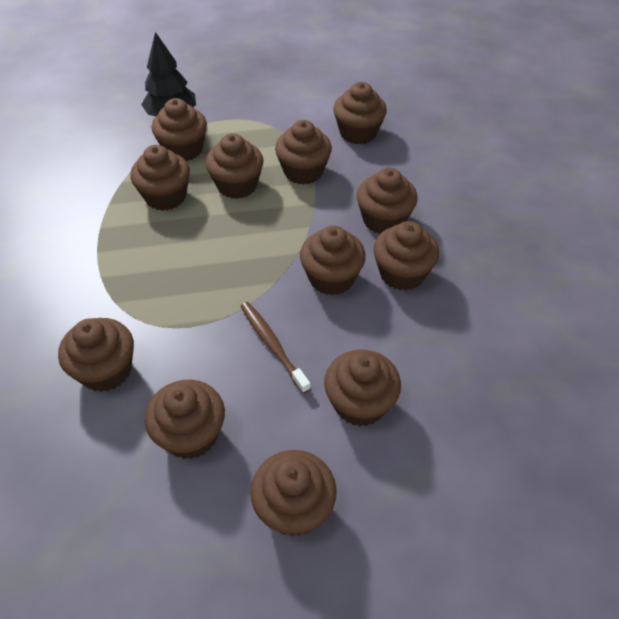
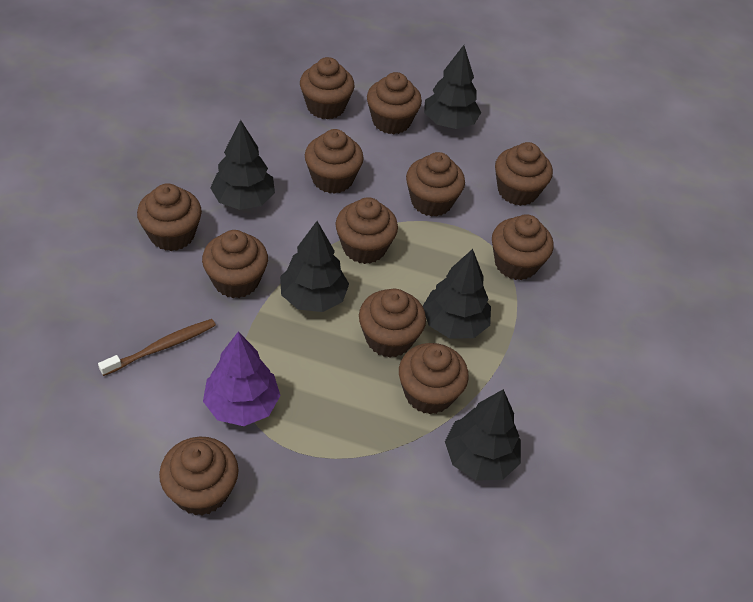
black tree: [141,32,196,116] = 1 -> [210,120,275,210] [280,221,349,312] [423,249,491,338] [424,45,481,129] [445,389,521,481] = 5
purple tree: none = 0 -> [203,332,281,426] = 1

